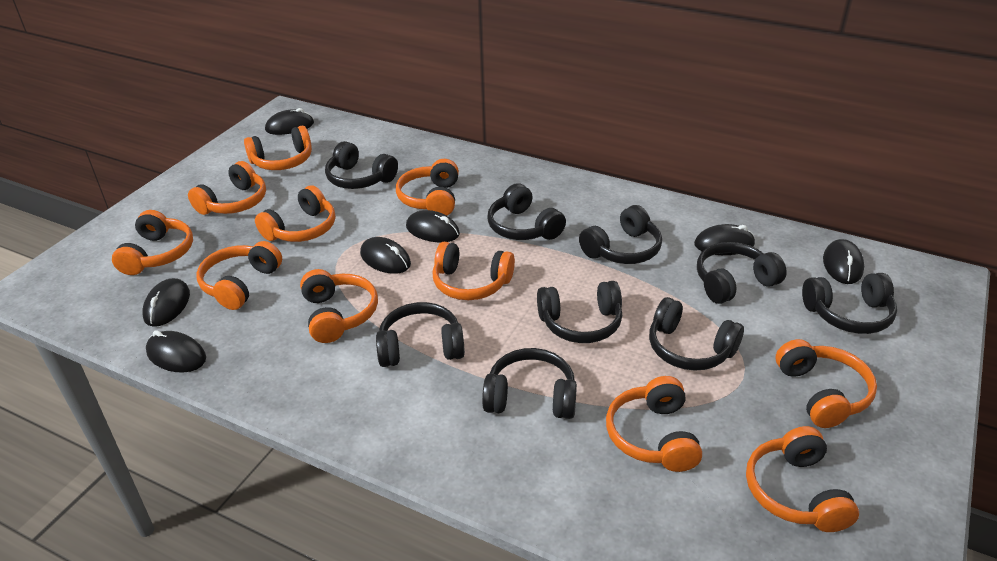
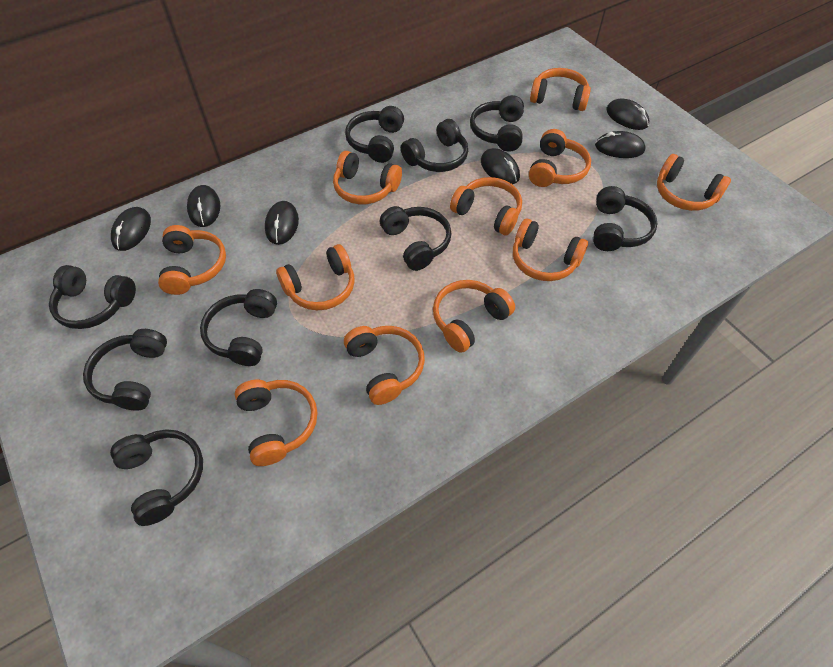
black mouse: [142,278,190,327] [146,330,206,373] [265,108,314,135] [360,237,411,274] [406,210,460,242] [694,224,755,255] [823,239,864,284] = 7 -> [111,207,151,251] [187,185,220,227] [265,201,299,245] [481,148,520,184] [595,131,646,158] [606,98,649,130] = 6

